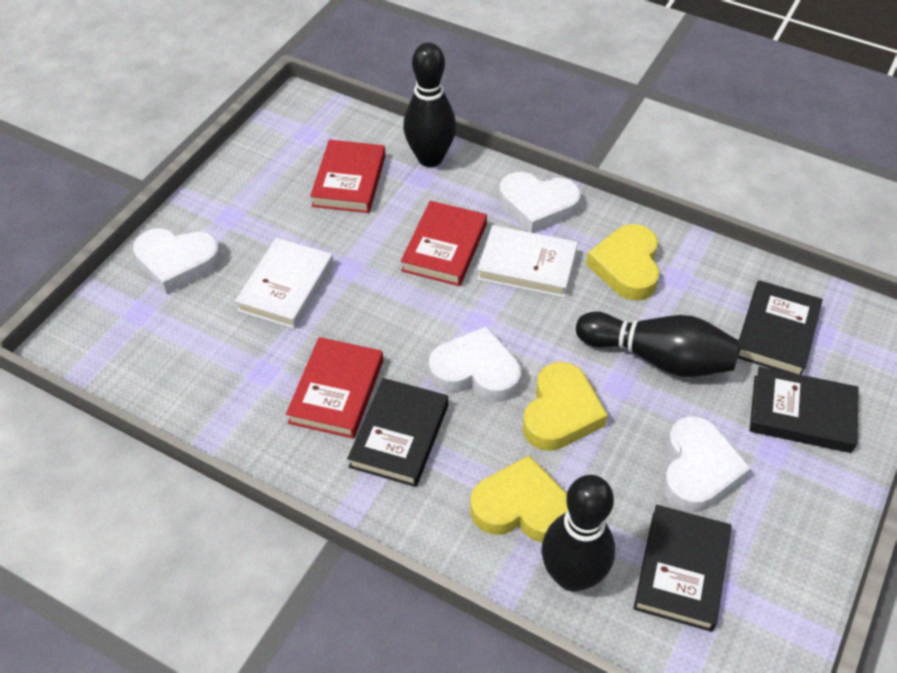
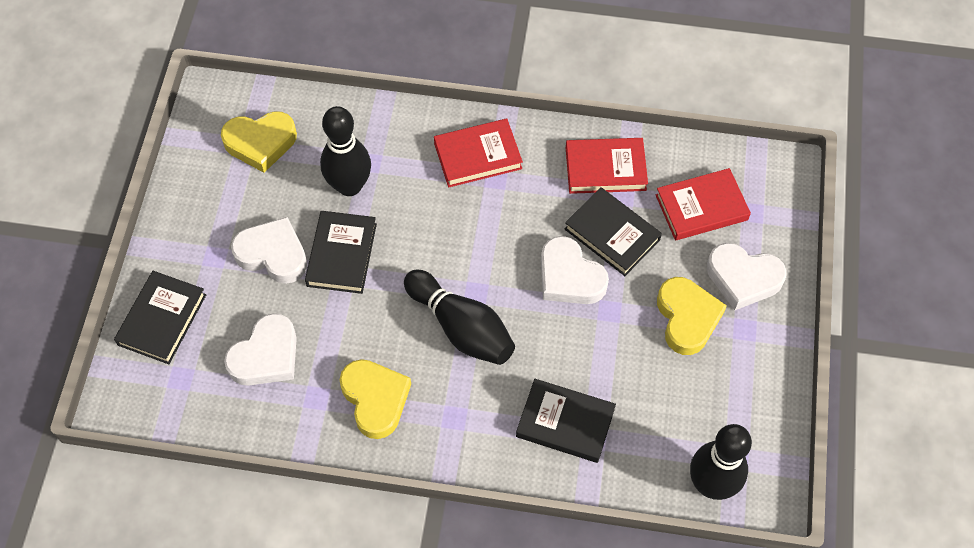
white book: [235,238,334,329] [477,225,578,298] = 2 -> none = 0

